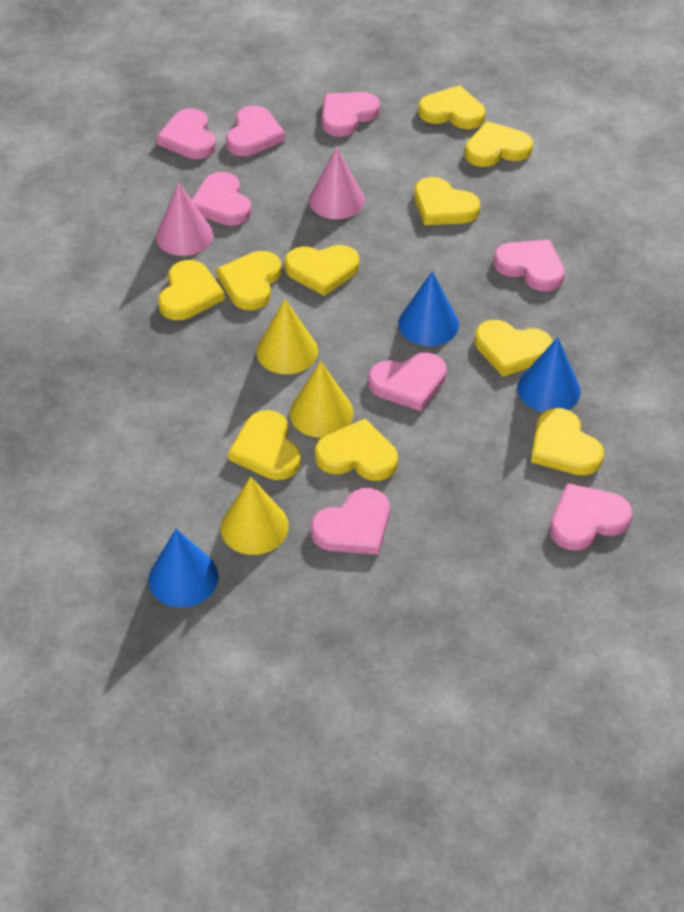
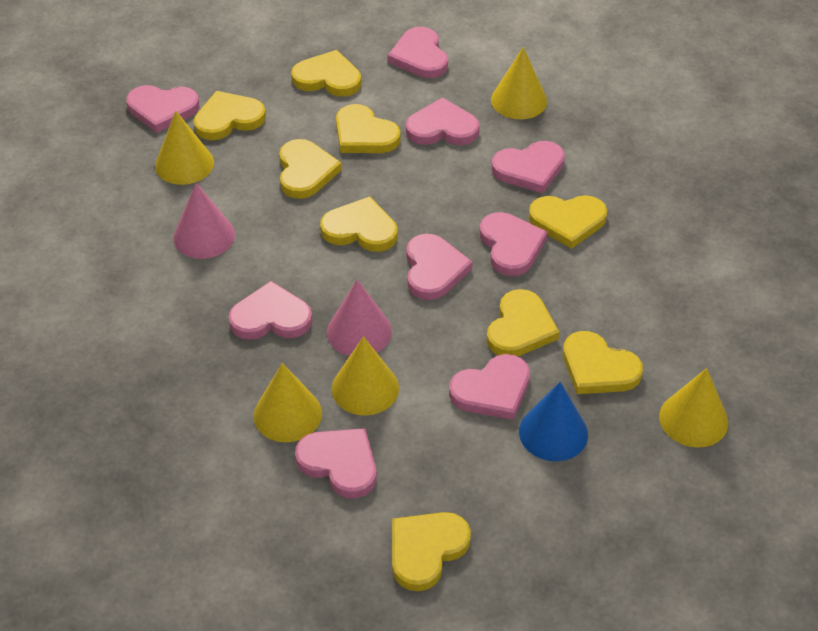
blue cone: [148,529,219,607] [398,271,459,346] [517,337,581,412] = 3 -> [519,382,588,461] = 1
pink heart: [156,108,216,159] [192,172,252,226] [226,105,285,156] [311,488,390,555] [322,92,380,137] [368,352,447,411] [493,240,565,291] [550,483,632,551] = 8 -> [126,85,199,133] [229,281,312,340] [295,428,377,498] [388,27,448,78] [406,98,480,145] [406,234,473,300] [449,354,530,420] [480,212,548,276] [491,141,565,193] = 9
yellow cone: [221,477,289,555] [257,299,318,374] [290,361,353,438] = 3 -> [155,111,214,185] [254,363,322,442] [332,336,399,416] [491,47,547,119] [659,368,728,448] = 5
yellow heart: [158,260,225,320] [216,251,281,310] [228,410,301,480] [284,245,359,296] [315,418,398,481] [414,177,480,225] [418,85,485,129] [465,121,533,167] [475,320,553,377] [531,408,604,475] = 10 -> [194,91,266,140] [279,139,342,199] [291,50,361,97] [320,196,397,252] [336,104,401,153] [392,512,471,591] [486,289,559,356] [529,195,607,249] [563,331,643,394] = 9

